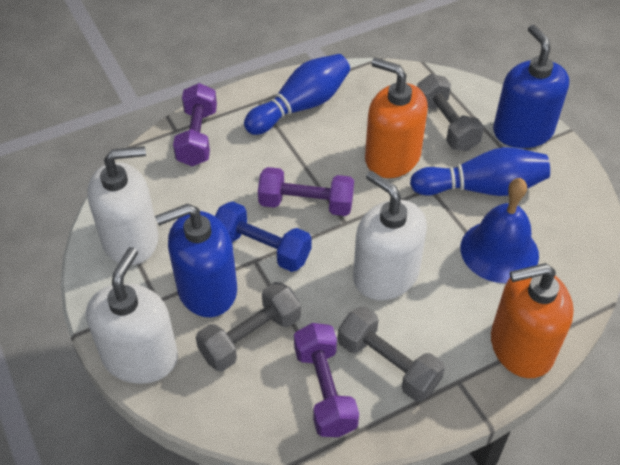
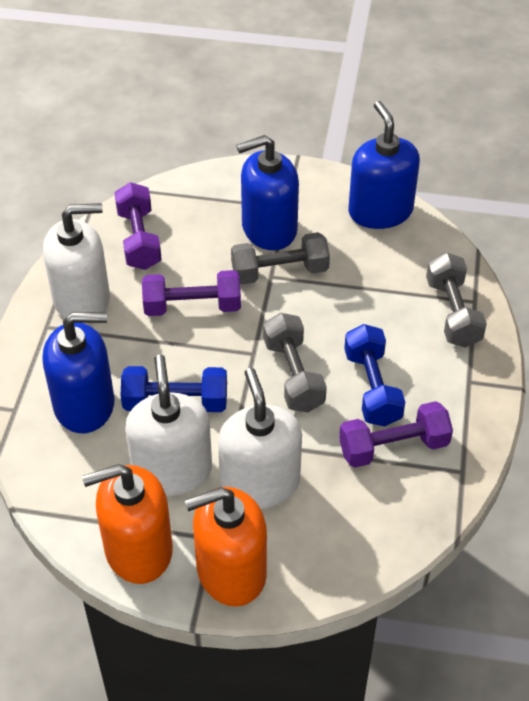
blue bell: [461,178,539,283] = 1 -> none = 0
blue bowling pin: [244,54,350,135] [410,147,550,196] = 2 -> none = 0
blue dumbbell: [215,201,311,272] = 1 -> [121,366,227,412] [344,324,405,427] = 2
blue soap dispenser: [155,204,237,317] [493,25,569,148] = 2 -> [43,312,115,433] [236,135,299,250] [348,101,420,229] = 3

